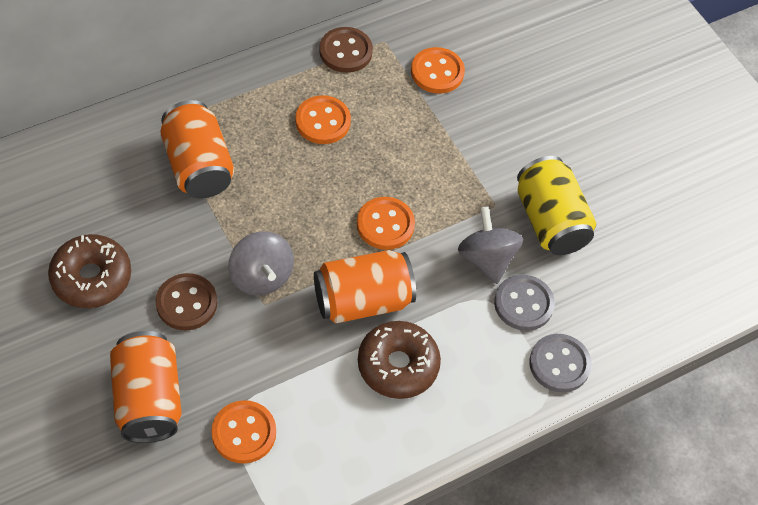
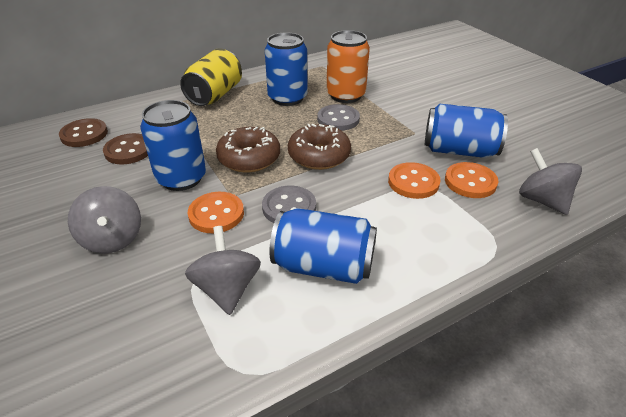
blue can: none = 0 -> [140,100,206,191] [265,32,308,106] [269,208,377,284] [425,104,508,158] = 4
grey spinning top: [228,232,294,296] [458,206,523,284] = 2 -> [68,186,141,253] [185,226,261,315] [519,148,582,215] = 3
orange button: [211,400,276,464] [295,95,351,144] [357,197,415,250] [411,47,465,94] = 4 -> [188,192,244,233] [388,162,440,199] [445,162,498,198] = 3
orange can: [110,331,182,443] [160,100,234,198] [314,250,416,324] = 3 -> [327,30,370,103] = 1

